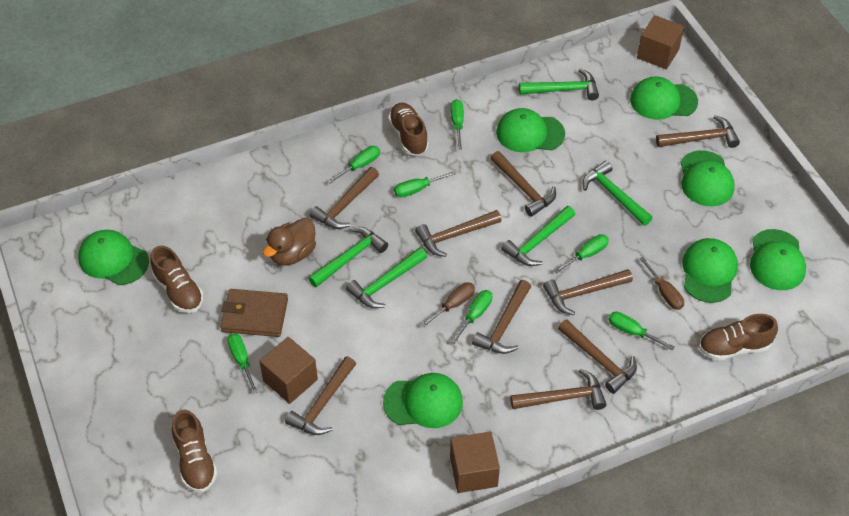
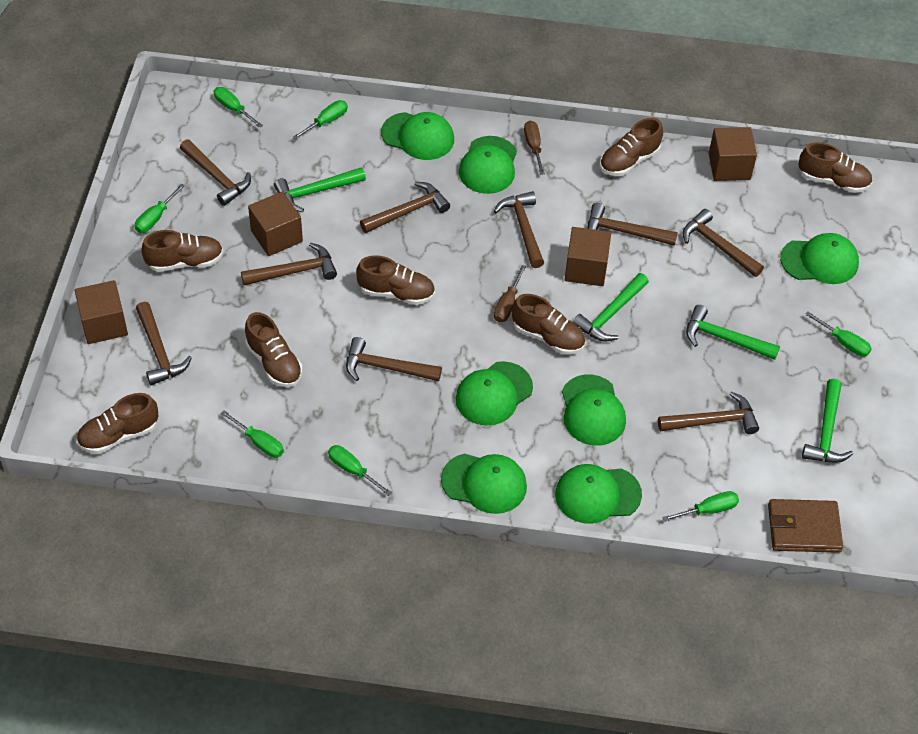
brown cube: [259,337,318,404] [450,432,500,493] [637,15,684,69] = 3 -> [74,280,128,344] [248,191,303,256] [565,227,611,286] [709,127,757,181] = 4
brown duck: [263,218,316,266] = 1 -> none = 0
brown shoe: [150,246,204,313] [172,410,218,492] [388,103,429,155] [699,314,778,361] = 4 -> [77,393,158,454] [141,230,223,272] [245,312,303,387] [356,255,435,305] [512,294,585,354] [600,118,663,176] [799,142,872,193] = 7
green hammer: [308,227,388,287] [346,247,427,308] [501,206,575,266] [519,69,599,100] [582,161,653,226] = 5 -> [274,167,366,212] [573,273,649,341] [686,305,780,360] [802,379,853,463] = 4

